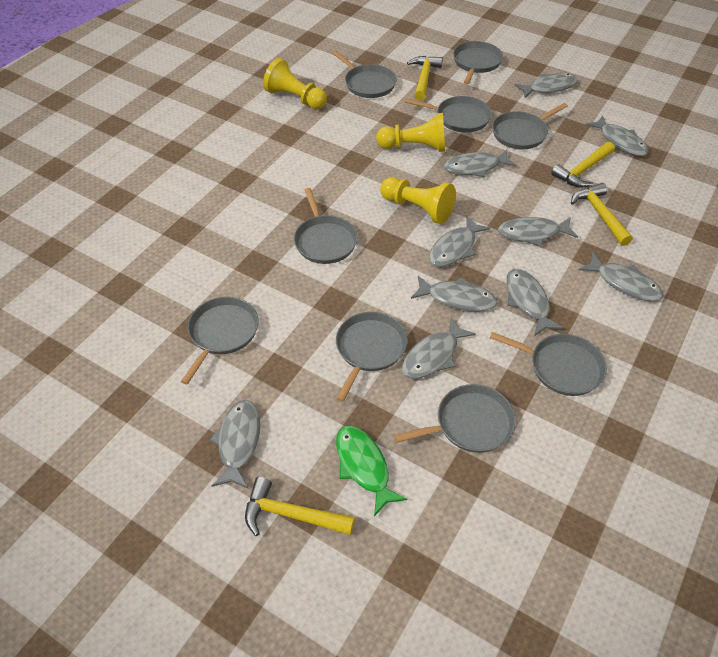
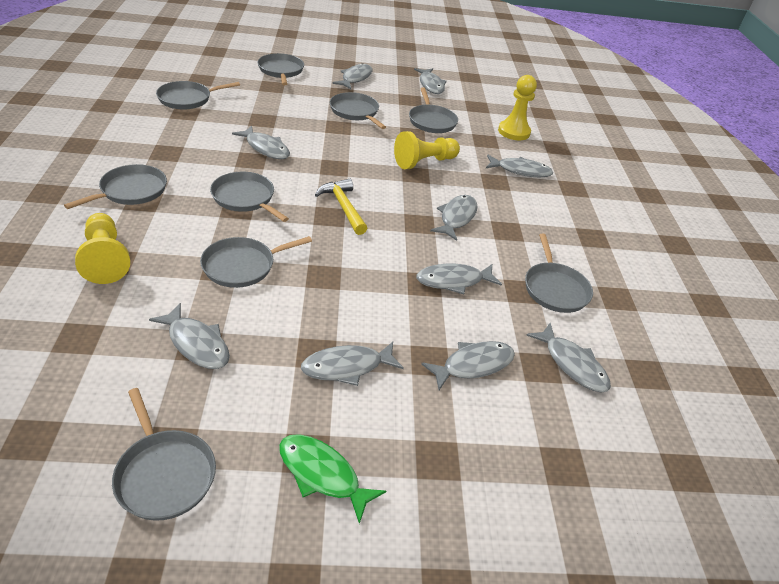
yellow hammer: [245,477,355,536] [407,56,443,101] [551,142,615,187] [571,183,633,246] = 4 -> [315,179,368,235] = 1

